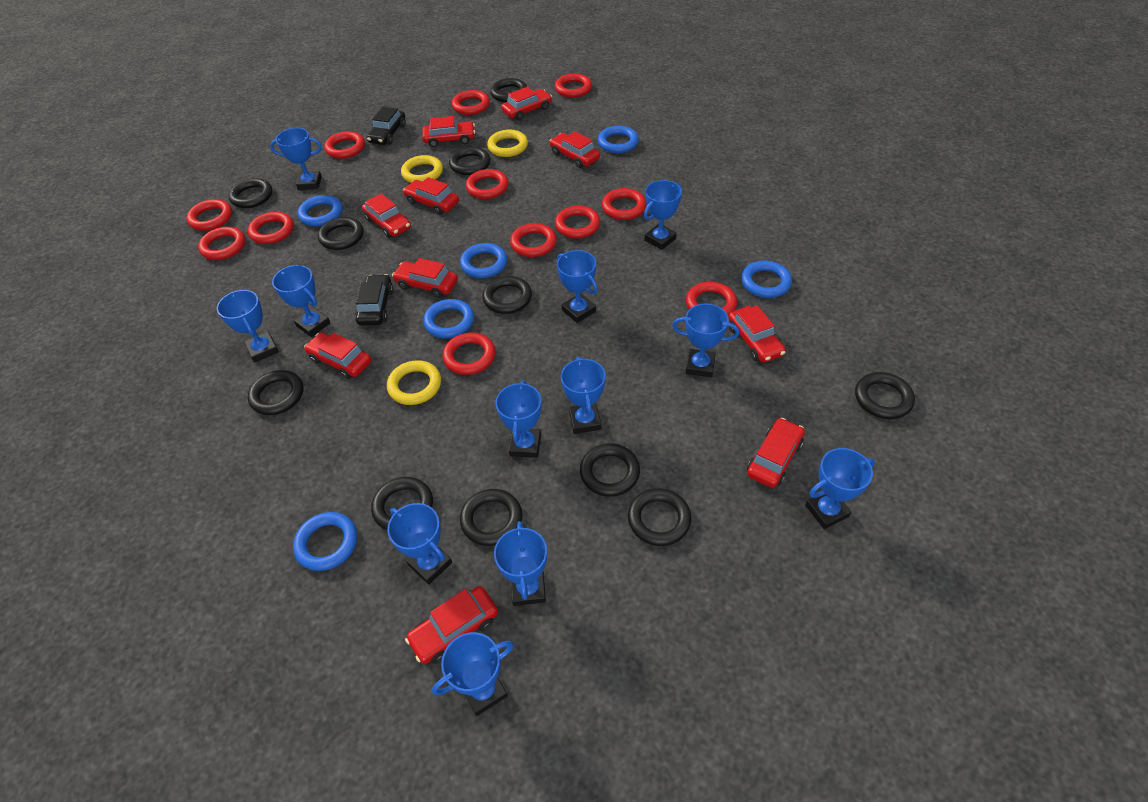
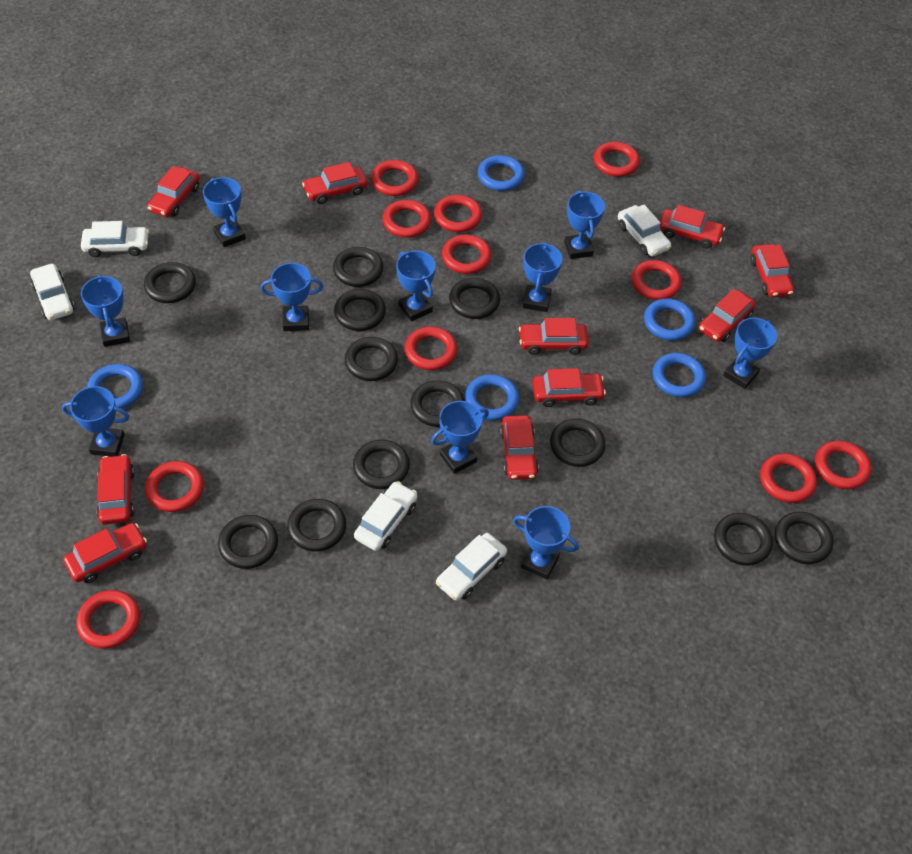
black car: [355,274,394,326] [367,107,406,145] = 2 -> none = 0
black ring: [228,178,272,208] [248,370,303,415] [318,217,364,250] [371,477,433,530] [449,147,490,175] [460,489,522,546] [482,276,532,314] [490,78,527,102] [580,443,640,497] [628,488,692,546] [855,372,915,419] = 11 -> [144,262,196,303] [218,515,278,569] [287,499,346,552] [333,247,383,287] [334,289,386,331] [345,337,398,381] [353,440,410,489] [410,380,465,427] [449,278,500,319] [550,419,606,467] [714,513,773,566] [775,512,834,564] = 12
blue ring: [293,512,357,571] [298,195,342,226] [423,299,474,338] [460,243,507,278] [598,126,639,153] [741,261,792,298] = 6 -> [87,364,143,409] [465,374,519,420] [478,155,525,191] [644,298,695,341] [653,353,706,397] = 5
blue trophy: [217,290,279,363] [270,128,322,190] [272,265,330,337] [387,503,452,585] [432,632,514,716] [494,521,547,606] [495,381,542,458] [557,250,598,323] [561,357,606,434] [644,180,682,250] [672,304,739,377] [805,448,875,529] = 12 -> [62,386,129,457] [81,275,130,347] [203,177,246,247] [260,263,323,331] [396,251,436,322] [431,401,489,474] [513,506,579,580] [523,242,562,312] [564,190,605,259] [723,318,777,389] = 10
red ring: [186,199,232,231] [198,227,246,260] [248,212,294,244] [324,131,365,159] [443,333,495,375] [452,90,490,115] [466,169,509,199] [510,223,557,257] [555,73,592,98] [555,206,600,238] [602,188,647,220] [686,282,737,315] = 12 -> [76,590,140,649] [145,461,204,512] [371,160,418,196] [383,200,431,238] [405,327,457,370] [434,195,482,232] [442,235,492,274] [594,142,640,177] [631,260,682,300] [760,453,817,503] [815,440,872,489] = 11
white car: none = 0 -> [30,264,75,320] [81,221,149,257] [354,481,417,551] [436,533,507,601] [618,205,671,257] = 5
yellow ring: [387,360,441,405] [401,155,443,183] [487,130,528,157] = 3 -> none = 0

